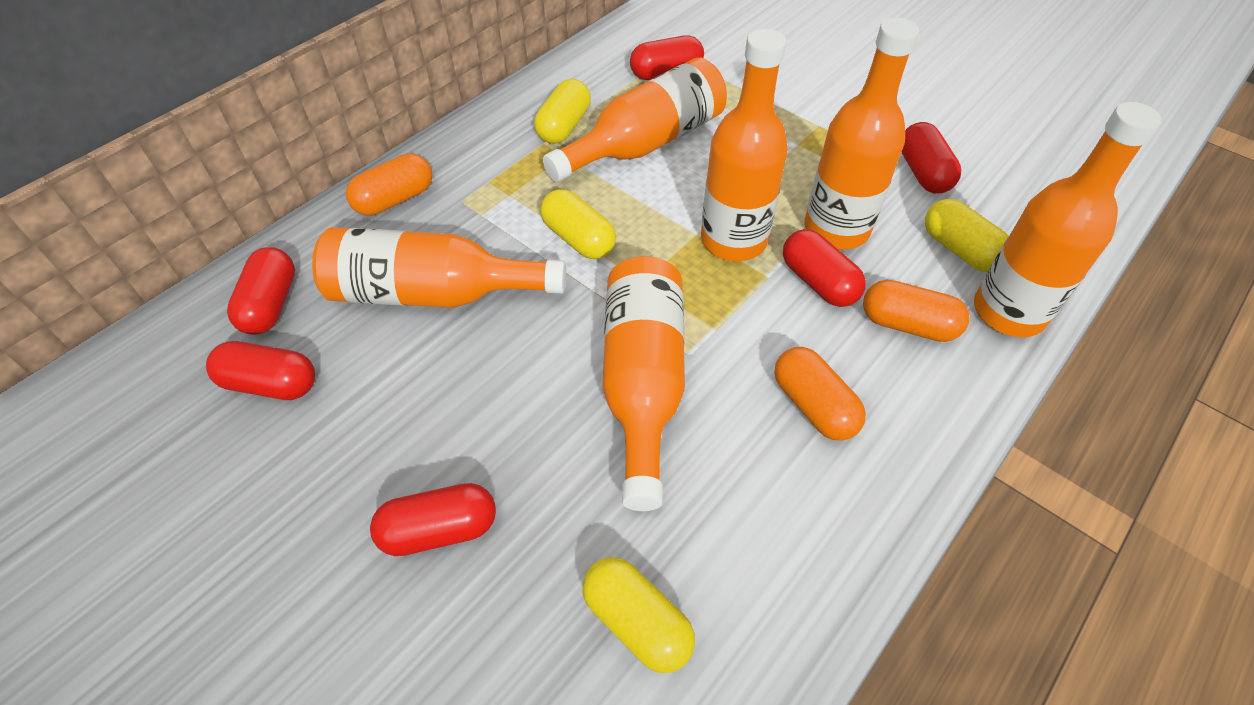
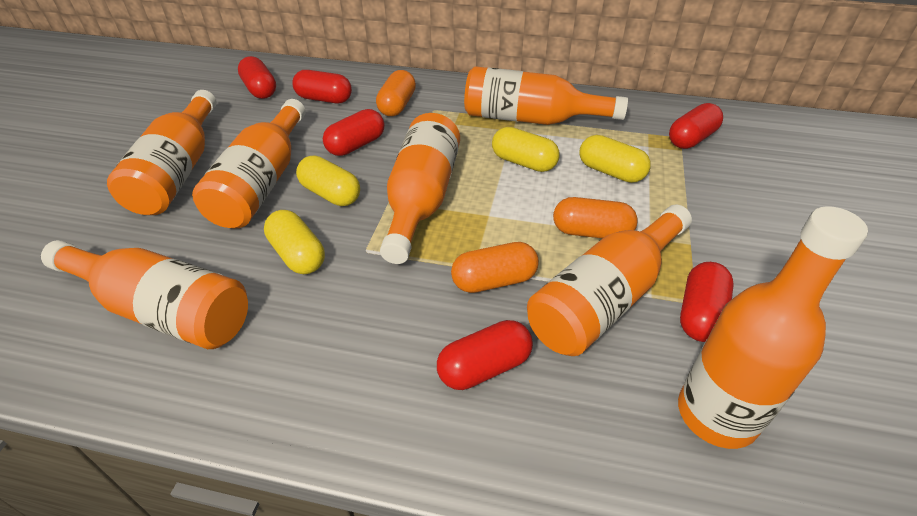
orange bottle: [312,227,566,308] [543,57,727,182] [603,256,685,511] [701,29,788,261] [804,17,920,250] [974,102,1161,337] = 6 -> [41,240,248,349] [107,90,217,215] [192,99,306,229] [380,113,460,264] [464,66,628,125] [527,205,692,356] [678,206,868,449] = 7

